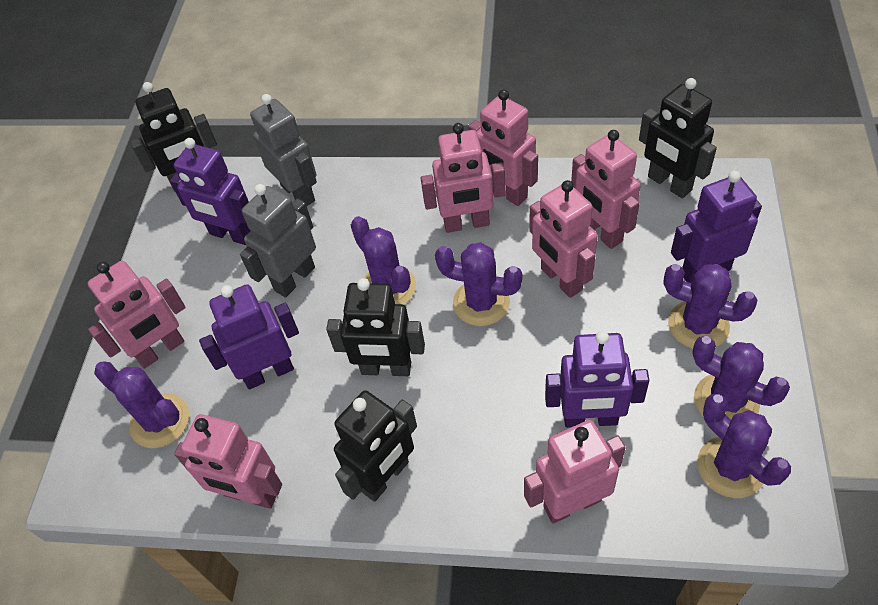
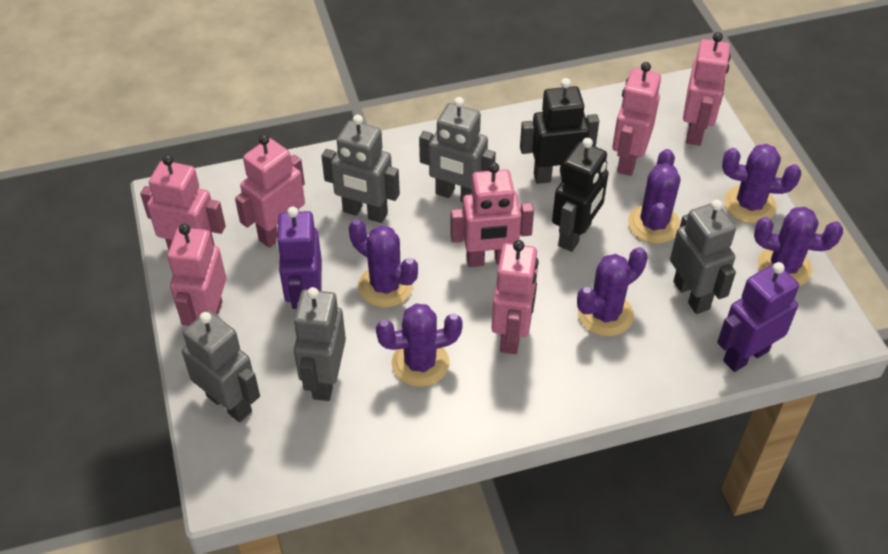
black robot: [130,82,217,191] [326,278,425,376] [334,390,417,502] [639,78,717,198] = 4 -> [520,78,599,184] [552,138,609,252] = 2
grey robot: [240,184,316,298] [250,94,317,206] = 2 -> [182,311,260,422] [293,287,346,401] [321,115,400,223] [419,97,496,202] [670,200,736,314] = 5
purple robot: [170,138,251,245] [199,284,299,389] [545,331,649,428] [671,171,762,283] = 4 -> [276,206,322,309] [717,262,799,372] = 2

